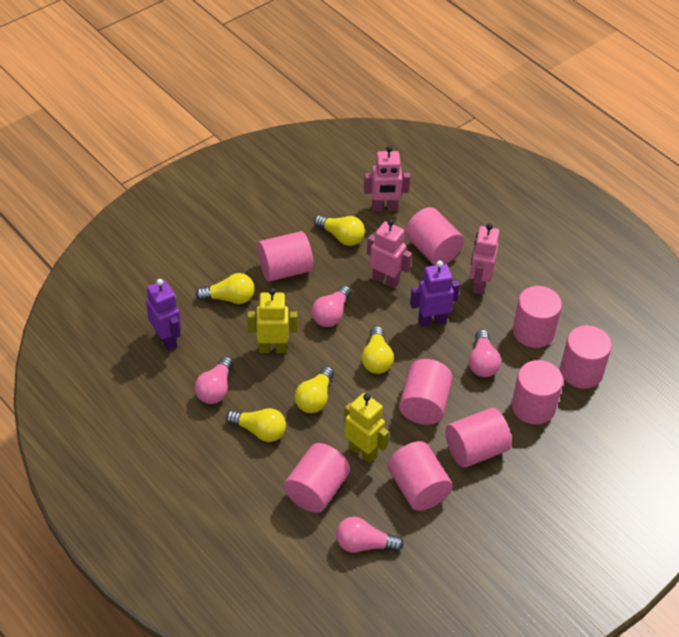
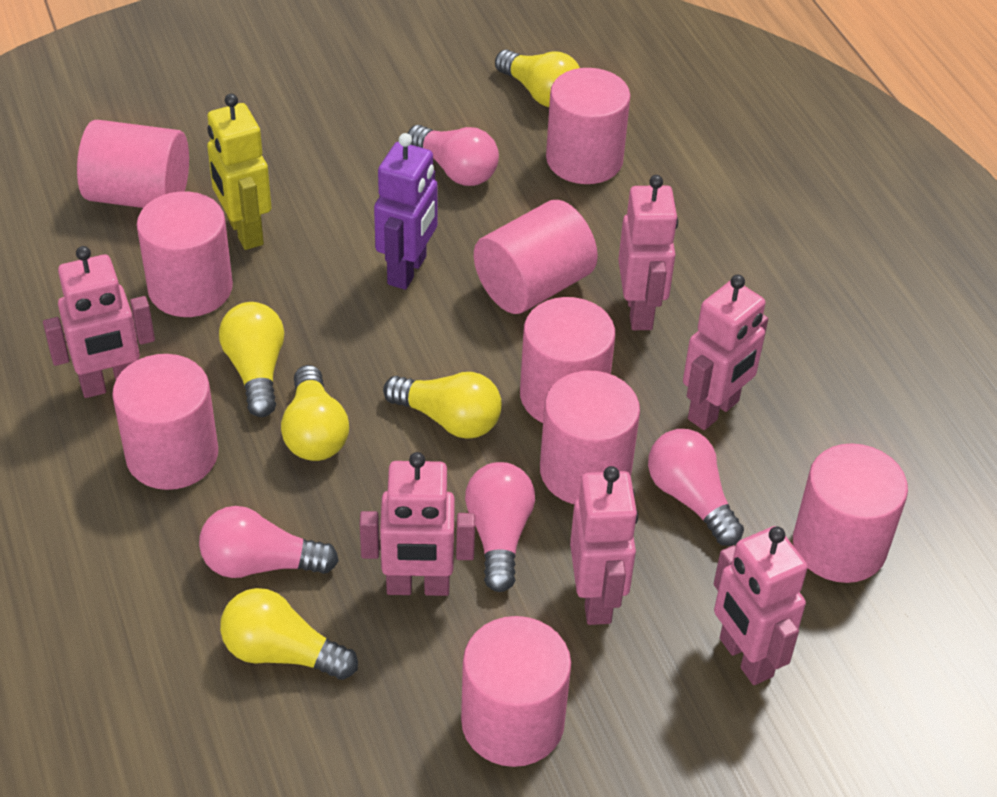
pink robot: [364,146,410,211] [367,219,412,288] [469,223,499,295] = 3 -> [43,246,155,398] [360,452,475,596] [570,466,638,625] [618,175,678,330] [683,275,768,430] [714,526,808,685] = 6
purple robot: [146,279,181,351] [410,261,460,327] = 2 -> [374,133,438,290] = 1
yellow robot: [247,288,297,353] [344,393,389,463] = 2 -> [207,94,271,250] = 1

